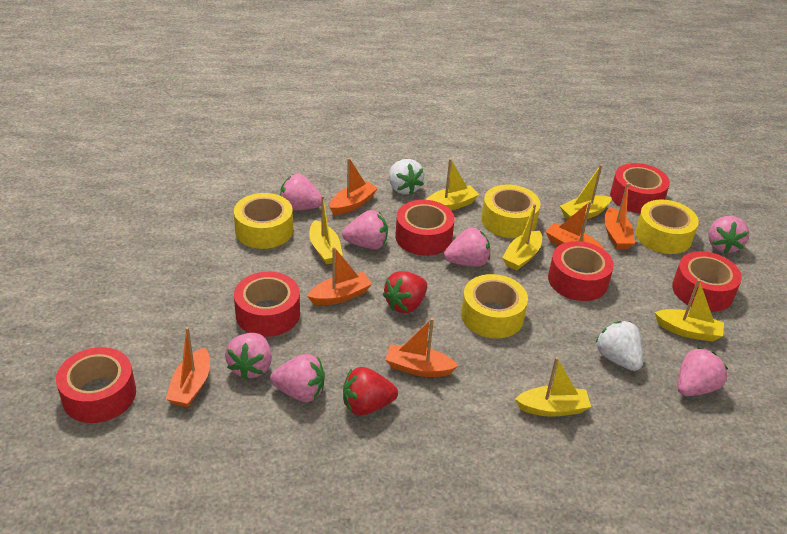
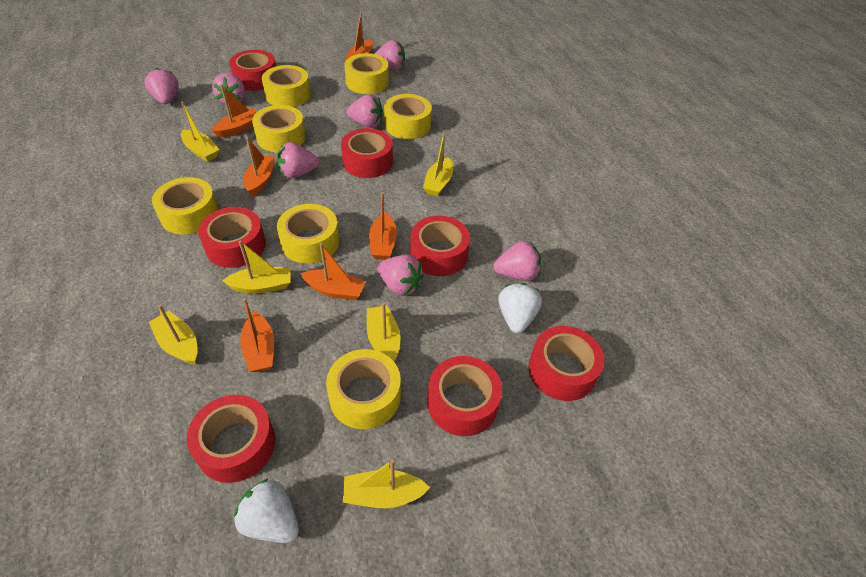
red strawberry: [343,367,398,415] [383,271,427,313] = 2 -> none = 0
red tape: [56,347,136,423] [234,271,300,337] [395,200,455,256] [548,241,614,301] [610,163,670,213] [672,251,742,312] = 6 -> [187,395,275,483] [198,207,266,268] [229,50,276,91] [341,128,393,178] [410,216,470,276] [427,356,502,436] [528,326,604,401] = 7
yellow tape: [234,193,293,249] [461,274,528,339] [481,185,541,238] [635,200,699,254] = 4 -> [152,177,219,235] [252,105,306,152] [262,65,311,107] [277,204,339,264] [326,349,401,429] [344,53,389,94] [384,94,432,139] = 7

